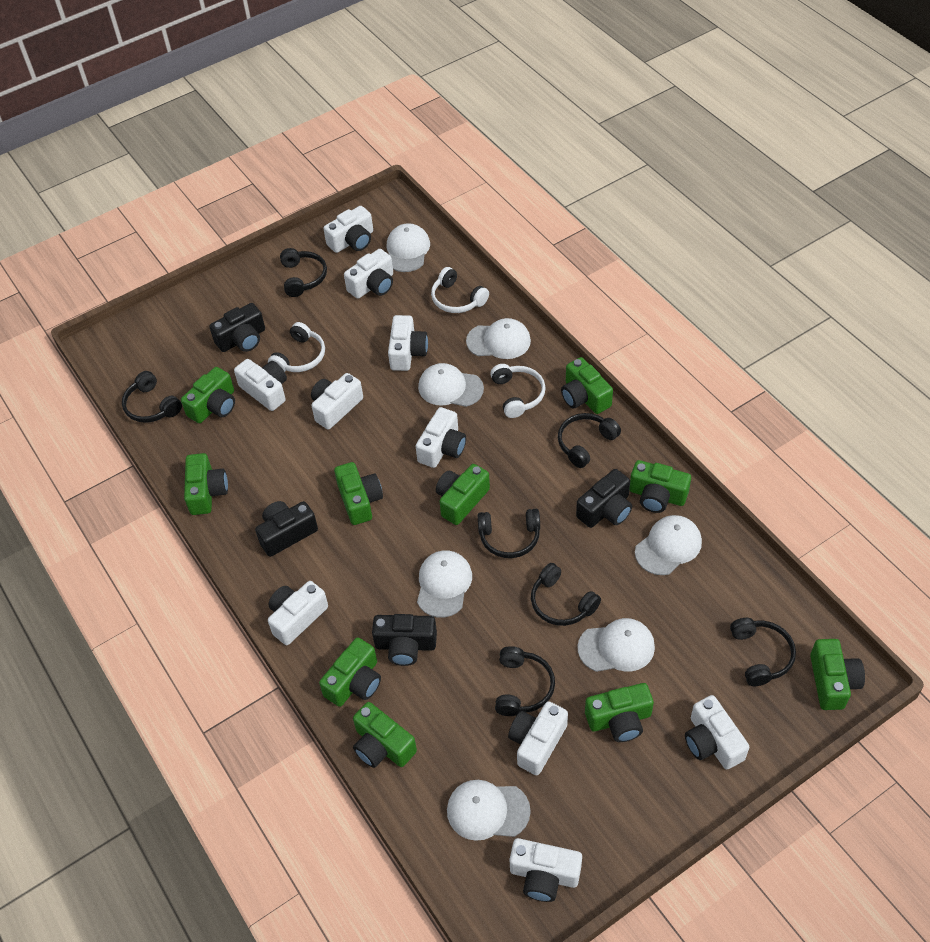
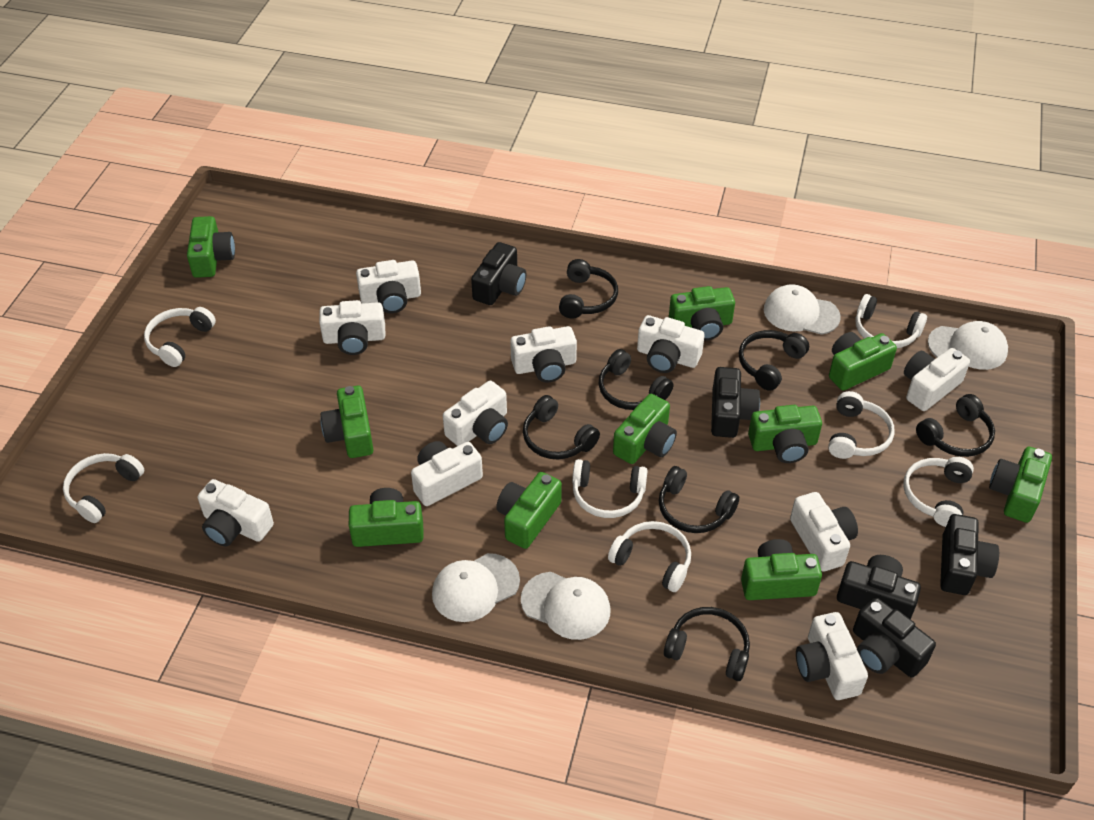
black camera: [209,303,265,352] [255,501,318,557] [372,614,437,666] [576,469,632,528] = 4 -> [471,242,526,305] [711,367,760,438] [837,555,921,619] [853,597,936,677] [940,514,999,595] = 5
white cap: [387,223,430,272] [417,550,472,618] [418,363,484,407] [447,780,531,841] [466,318,531,359] [577,618,655,672] [635,515,702,575] = 7 -> [432,553,520,622] [521,572,610,640] [764,284,841,335] [928,321,1008,370] = 4
white headphones: [268,322,325,372] [431,267,489,313] [490,364,546,418] = 3 -> [63,453,144,523] [144,307,216,367] [572,459,648,518] [608,521,691,592] [828,391,894,459] [855,294,927,348] [903,457,974,527] = 7

